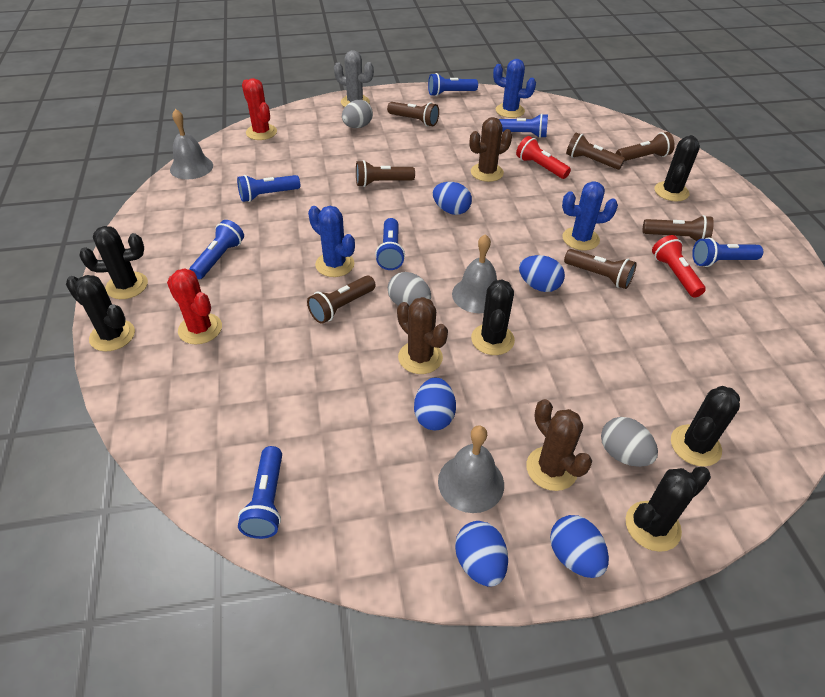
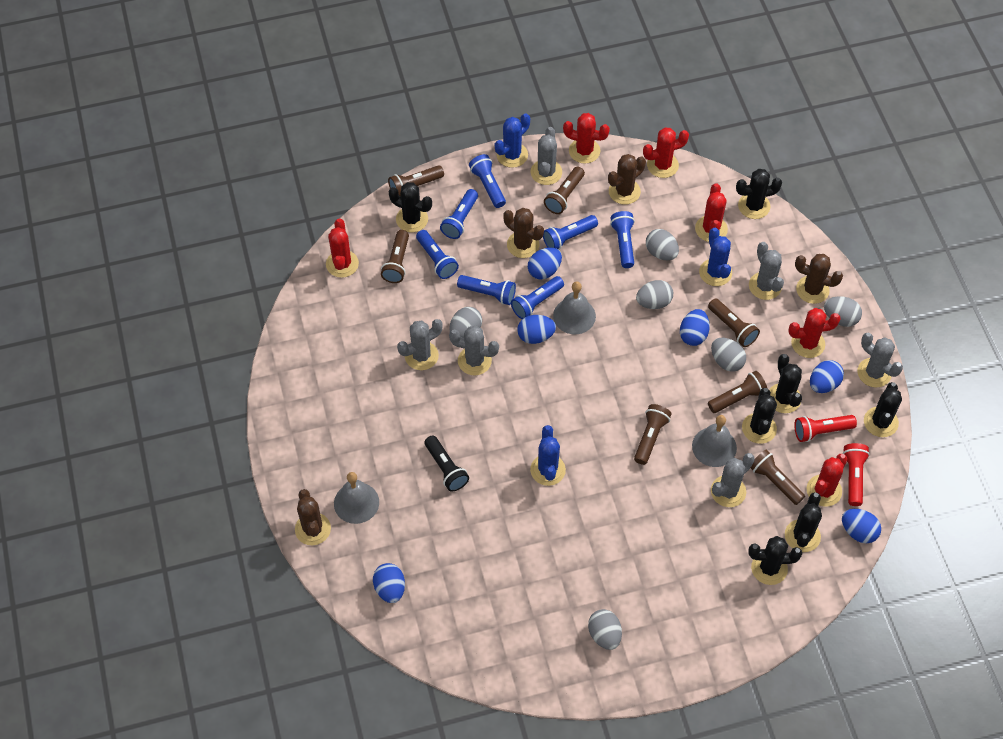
black cactus: [66,275,135,351] [79,226,148,299] [471,279,515,355] [626,467,711,552] [655,135,700,202] [671,386,740,467] = 6 -> [389,182,432,233] [736,169,782,219] [742,388,777,444] [748,536,802,585] [769,354,802,413] [785,492,822,552] [864,382,902,437] = 7
black flashlight: none = 0 -> [424,435,469,492] = 1
blue egg: [414,378,456,430] [433,182,472,215] [455,521,508,586] [519,255,565,292] [550,515,609,578] = 5 -> [373,563,405,603] [517,315,556,344] [528,247,562,280] [680,309,710,346] [810,360,844,393] [842,509,881,543] = 6
brown cactus: [397,297,448,374] [470,117,512,182] [526,399,592,491] = 3 -> [295,489,331,545] [503,208,544,258] [608,154,646,205] [795,254,843,304] = 4
grey cactus: [334,50,374,107] = 1 -> [397,319,443,370] [449,326,499,376] [531,127,562,185] [711,453,755,507] [749,242,784,300] [857,333,903,387] = 6
grey egg: [342,100,373,128] [388,272,431,306] [601,417,658,467] = 3 -> [449,307,482,338] [588,609,622,650] [636,280,673,309] [646,229,679,260] [711,338,746,372] [824,296,862,327] = 6
red cactus: [167,268,222,344] [242,78,277,140] = 2 -> [326,218,359,278] [563,113,610,164] [643,127,689,178] [695,183,728,242] [788,308,841,358] [806,454,847,506] = 6

